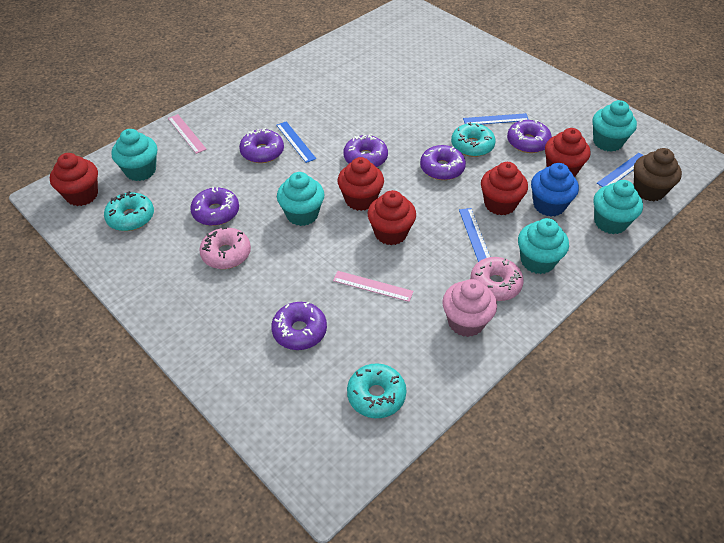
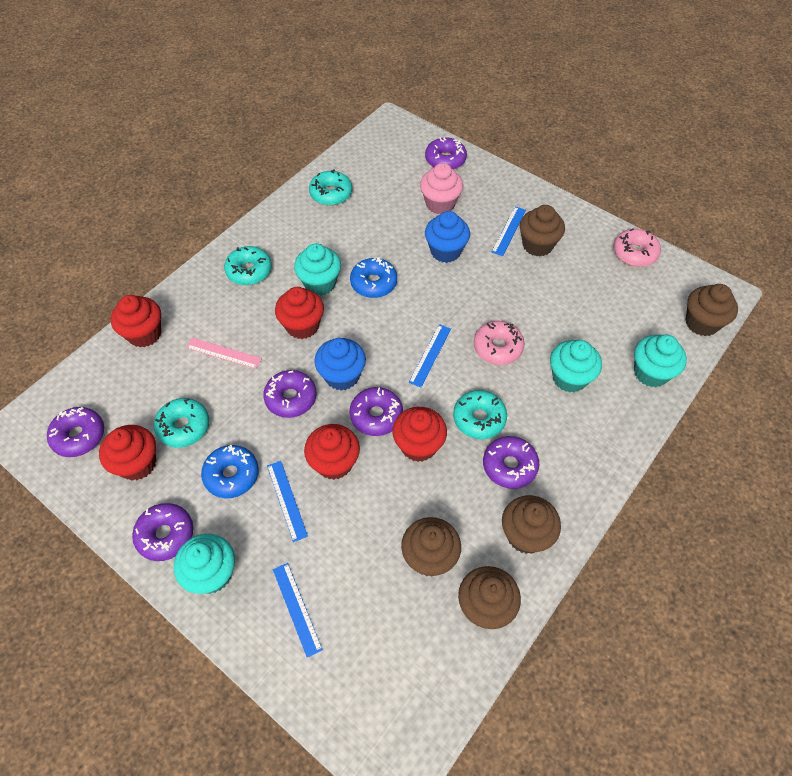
blue cupcake: [531,163,579,216] = 1 -> [314,338,366,391] [425,211,470,263] = 2
blue donut: none = 0 -> [201,445,259,498] [350,257,397,298] = 2
brown cupcake: [634,148,682,201] = 1 -> [401,517,461,576] [458,566,521,629] [502,495,561,554] [520,205,565,257] [686,284,738,336] = 5
pink ruler: [168,114,207,154] [333,271,413,302] = 2 -> [186,338,262,369] = 1
turquoise cupcake: [112,129,157,181] [277,172,324,226] [518,218,569,274] [592,100,637,152] [594,180,643,234] = 5 -> [174,534,235,594] [294,243,341,295] [550,340,602,393] [634,334,687,387] = 4
turquoise donut: [104,191,154,231] [347,363,406,418] [451,122,496,157] = 3 -> [154,398,209,448] [224,246,272,285] [309,170,352,206] [453,390,507,439] = 4

